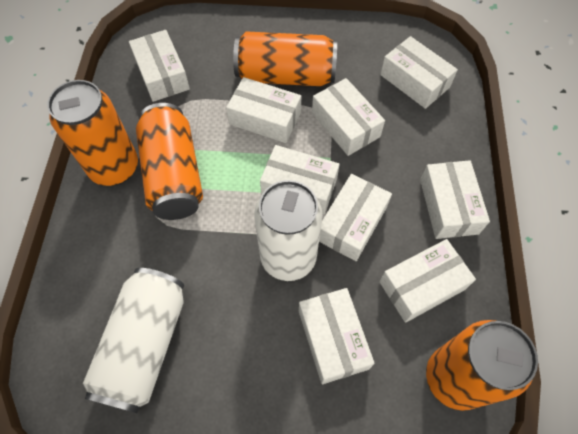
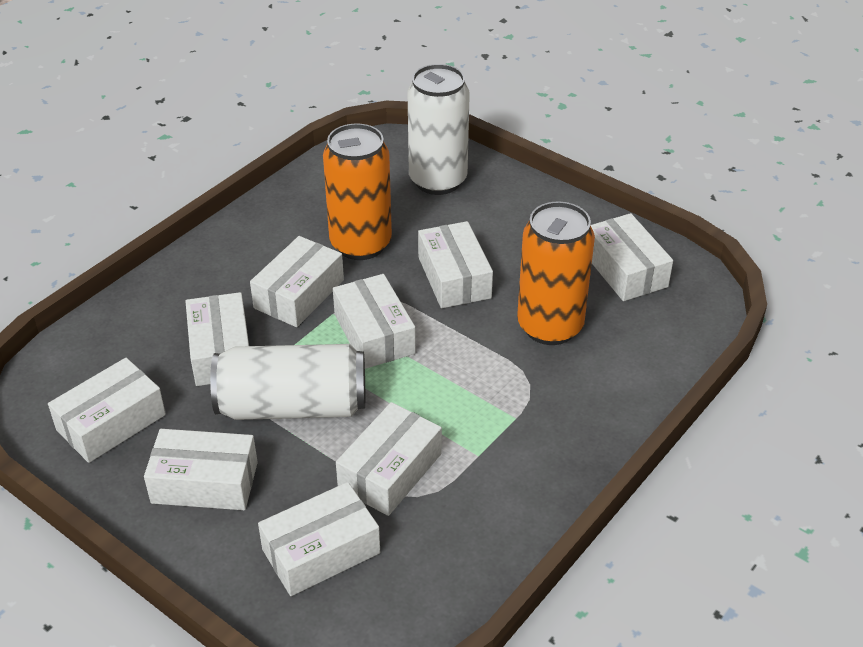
orange can: [47,80,138,186] [136,103,203,220] [233,31,337,86] [426,320,538,411] = 4 -> [323,123,392,260] [517,202,595,345] = 2

